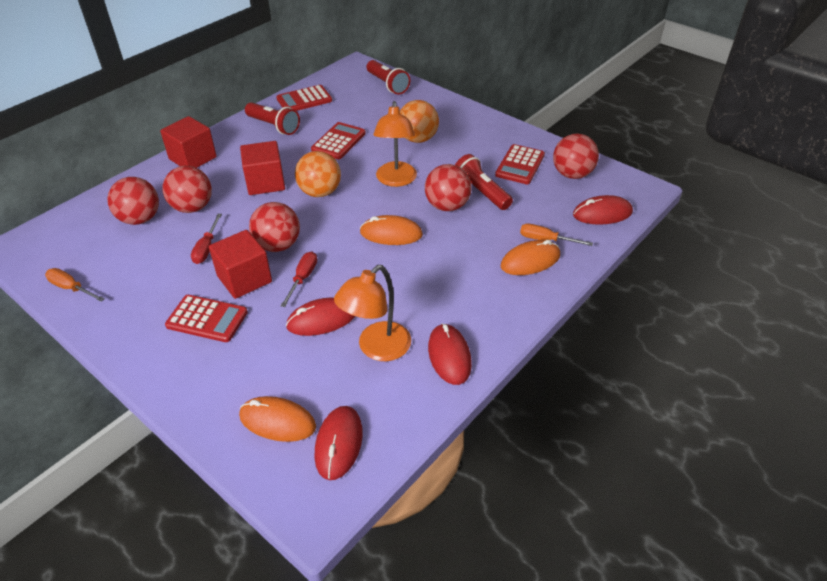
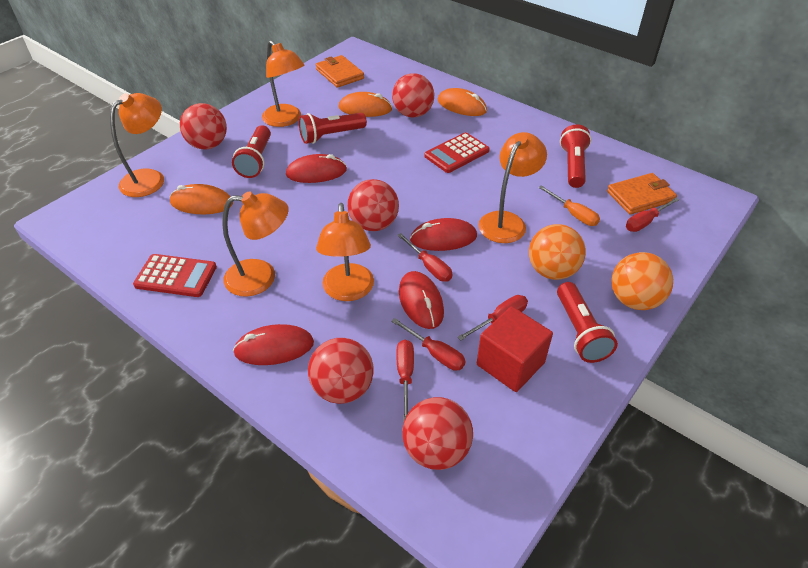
orange lamp: [334,265,411,361] [373,101,417,187] = 2 -> [110,93,164,197] [222,192,289,297] [262,40,304,127] [316,203,374,301] [478,132,547,243] = 5
orange screwdriver: [45,268,105,302] [520,223,593,246] = 2 -> [538,185,600,226] = 1
orange wallet: none = 0 -> [315,55,364,88] [607,173,677,215] = 2
red calculator: [165,295,248,342] [276,85,332,111] [311,122,366,159] [495,144,545,184] = 4 -> [133,254,217,297] [424,132,490,173] = 2
red cube: [160,116,217,168] [209,230,272,299] [240,141,285,195] = 3 -> [477,306,553,392] = 1
red flashlight: [245,102,300,135] [367,60,410,95] [455,154,513,210] = 3 -> [232,125,271,178] [299,113,367,144] [557,282,618,363] [560,124,592,188] = 4
red screwdriver: [191,214,222,264] [281,252,317,307] = 2 -> [391,318,466,371] [397,233,452,281] [397,340,414,422] [458,295,528,341] [626,198,679,232] = 5

